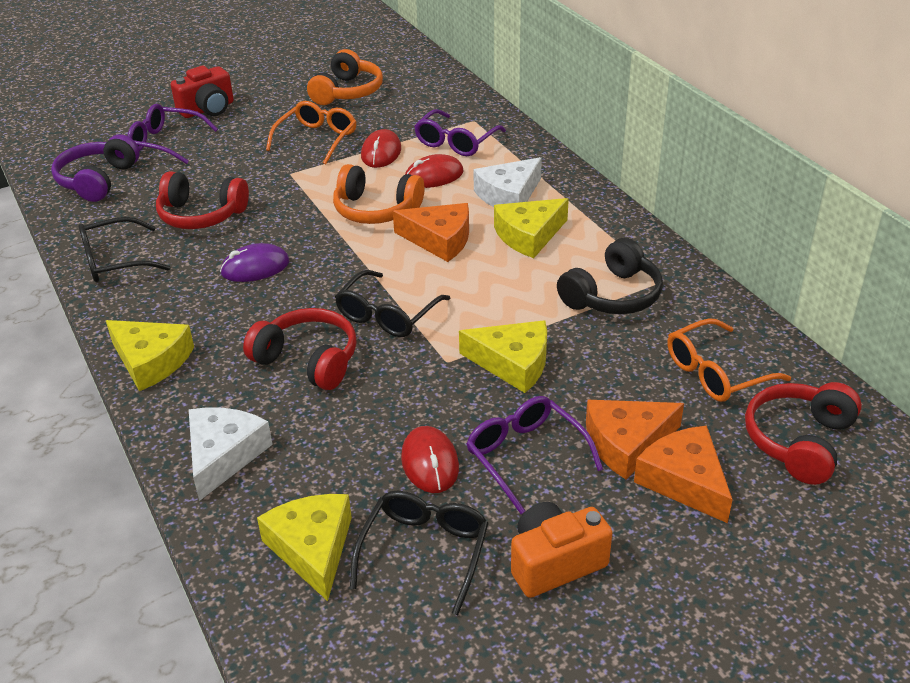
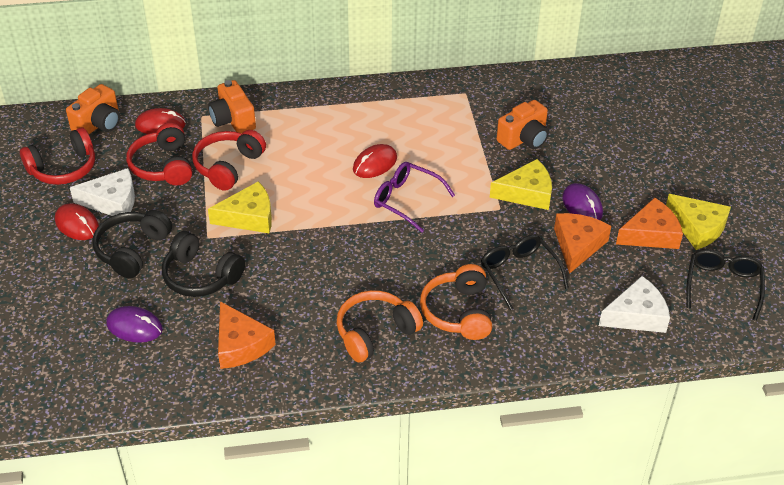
black glasses: [79,217,170,282] [335,270,451,337] [350,491,489,615] = 3 -> [481,235,569,310] [686,249,765,321] = 2
black headphones: [557,238,663,314] = 1 -> [92,210,172,278] [162,231,245,297] = 2
orange camera: [511,502,612,598] = 1 -> [66,84,120,134] [208,80,256,133] [497,100,549,150] = 3
orange glasses: [266,101,356,165] [667,318,791,402] = 2 -> none = 0
purple glasses: [127,104,218,164] [414,109,506,156] [466,396,603,514] = 3 -> [374,162,455,233] = 1
purple headphones: [51,134,140,202] = 1 -> none = 0
purple mouse: [220,243,289,282] = 1 -> [106,306,163,343] [562,183,603,220] = 2
red camera: [171,66,234,118] = 1 -> none = 0
yellow cheese: [106,320,194,391] [257,494,352,601] [459,320,547,393] [494,198,569,258] = 4 -> [208,181,272,233] [490,159,552,210] [666,194,731,250] = 3

